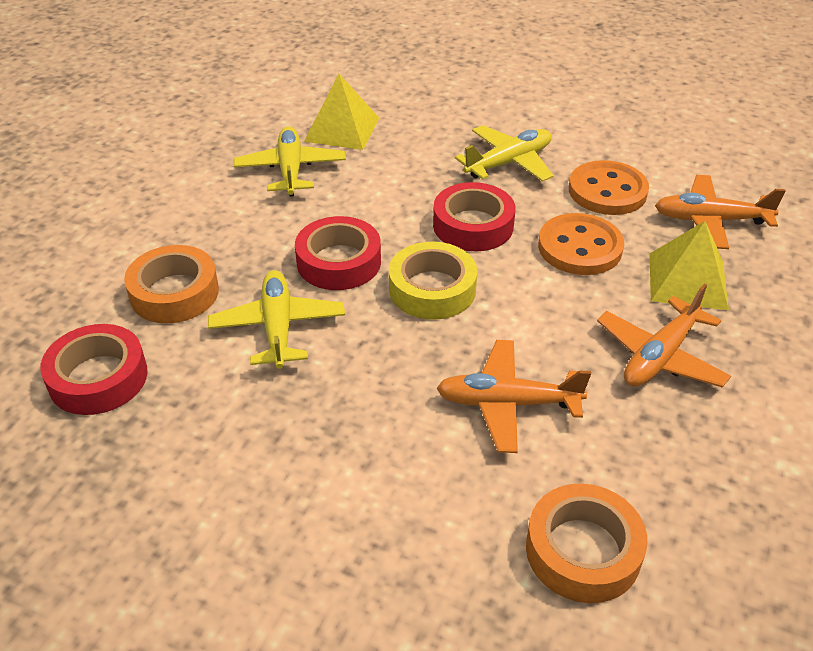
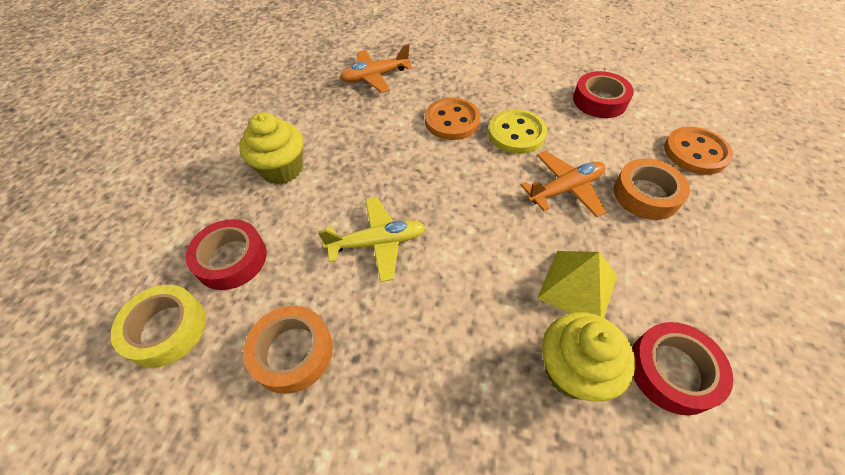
orange plane: [437,340,591,453] [597,284,731,388] [655,175,786,249] = 3 -> [340,44,412,93] [521,151,606,218] = 2
yellow button: none = 0 -> [488,109,547,154] = 1
yellow cupcake: none = 0 -> [239,112,303,184] [542,312,635,402] = 2
yellow plane: [208,270,345,369] [233,126,346,197] [455,125,554,182] = 3 -> [318,197,425,282] = 1
yellow pyramid: [304,74,379,150] [649,221,729,310] = 2 -> [537,251,617,318] = 1

